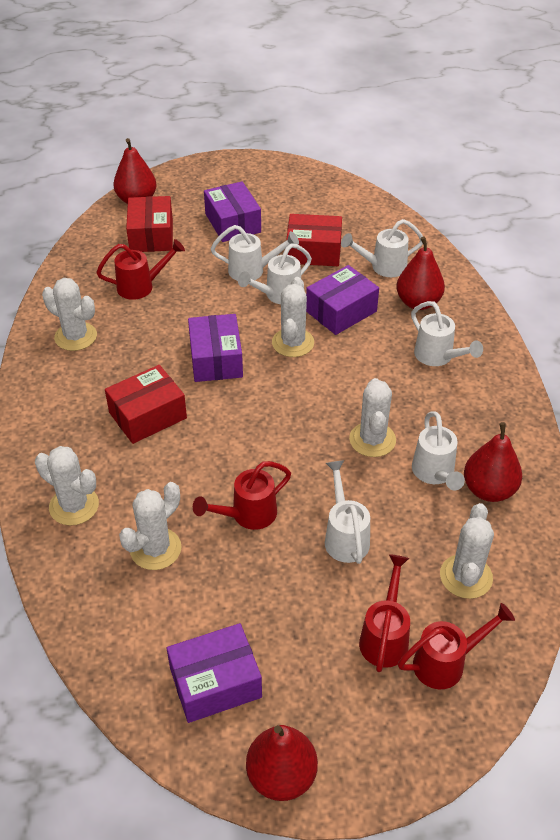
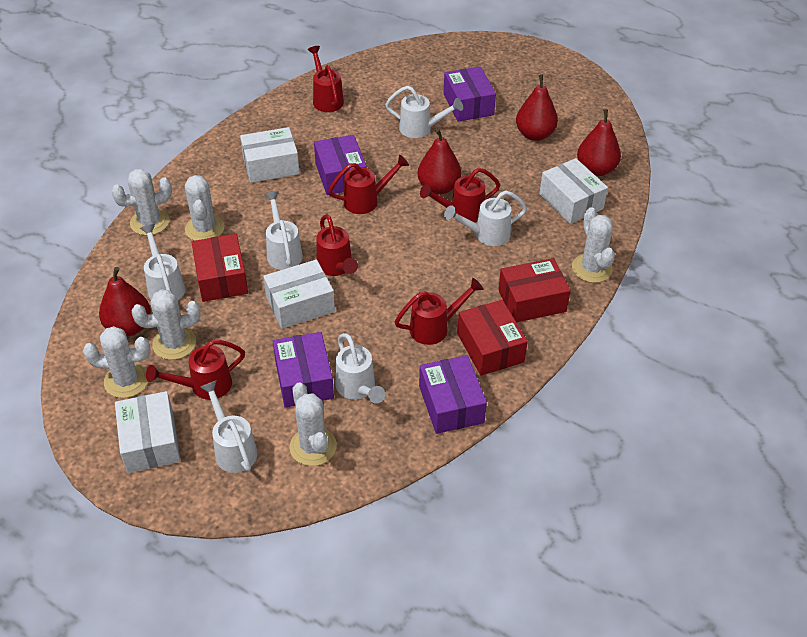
red watering can: [96,239,185,300] [193,461,291,530] [359,554,410,672] [398,603,515,689] = 4 -> [146,339,245,400] [308,46,344,112] [316,214,358,276] [328,155,409,214] [395,278,484,345] [420,168,500,223] = 6
white box: none = 0 -> [115,391,180,473] [240,127,300,183] [263,259,335,329] [539,158,608,224] = 4

